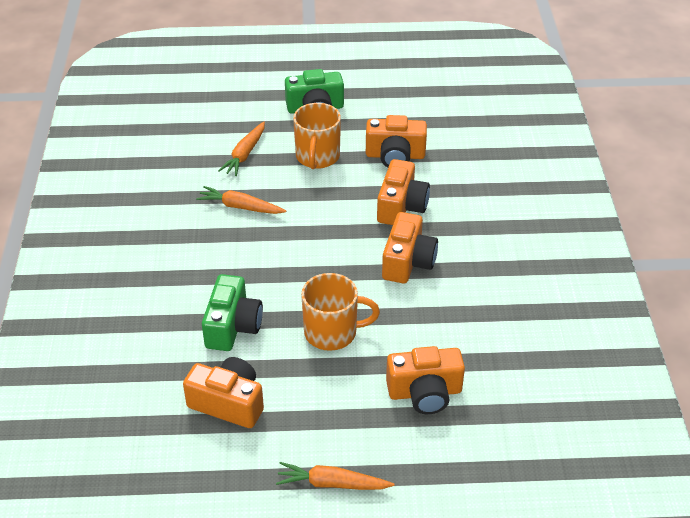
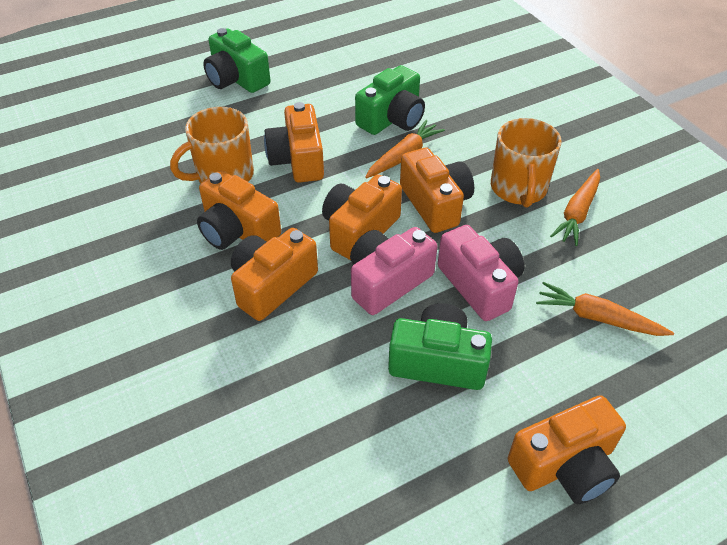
green camera: [202,274,263,351] [285,69,344,114] = 2 -> [203,28,271,93] [355,65,425,135] [388,303,492,390] = 3
orange camera: [183,357,264,428] [366,115,427,167] [377,159,430,225] [382,212,438,283] [386,346,465,414] = 5 -> [197,170,281,250] [231,228,318,321] [264,102,324,183] [322,174,402,260] [400,148,474,233] [508,395,626,504] = 6
pink camera: none = 0 -> [350,227,437,315] [438,225,524,321] = 2

